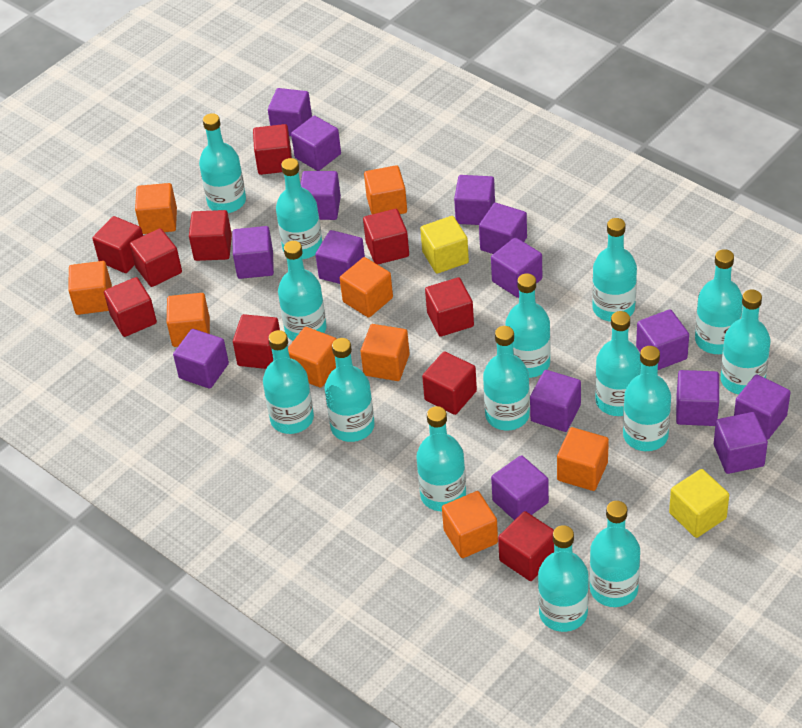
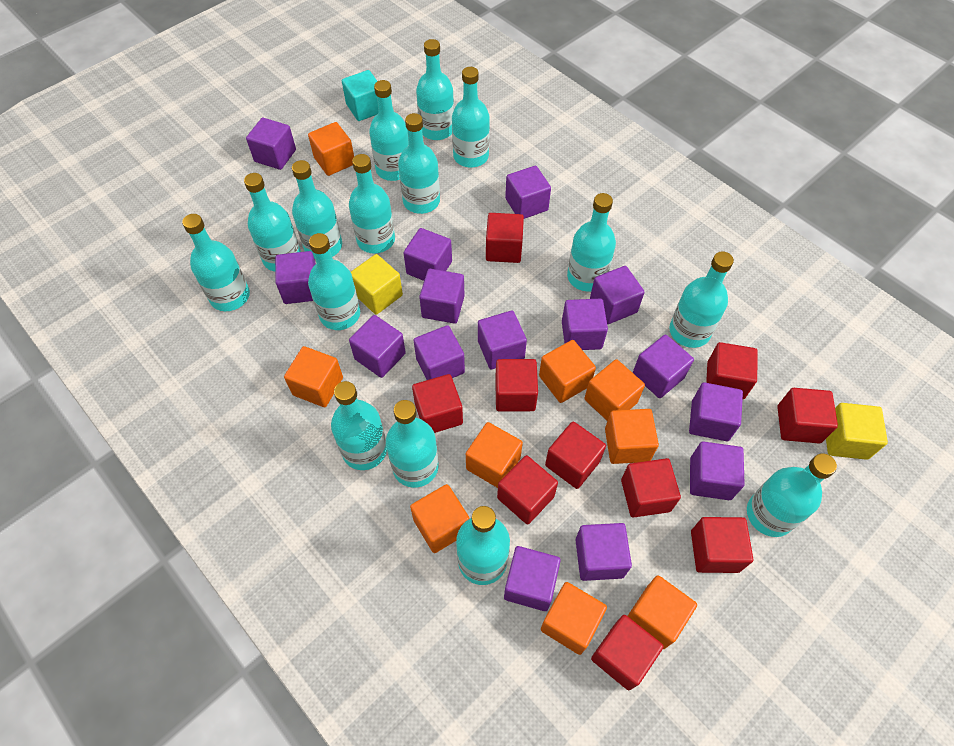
turquoise cube: none = 0 -> [342,70,378,121] = 1

